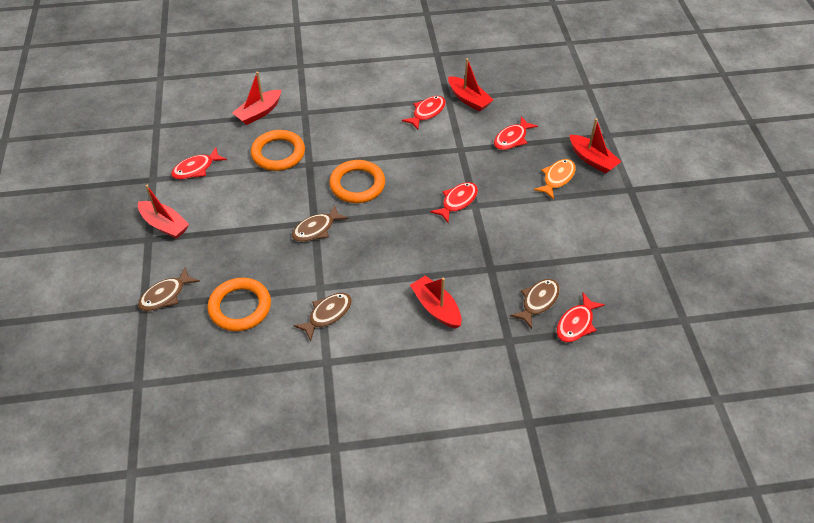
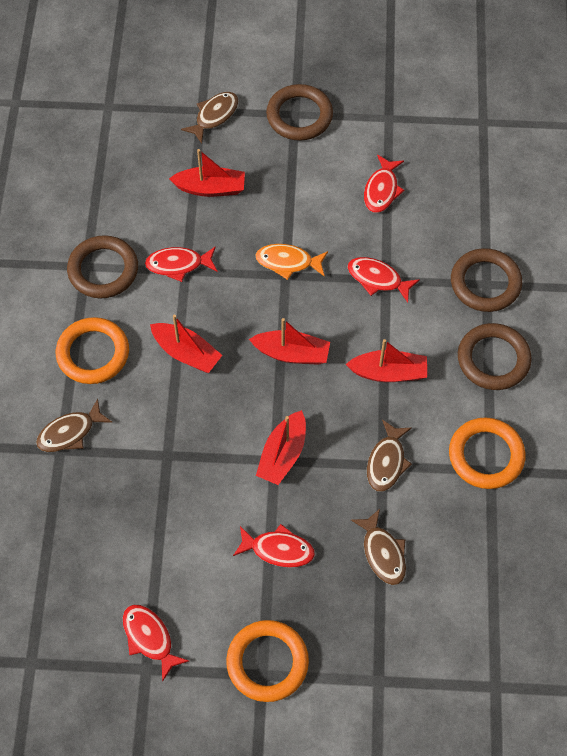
brown ring: none = 0 -> [67,235,138,298] [266,84,333,141] [451,248,522,312] [458,323,532,390] = 4

